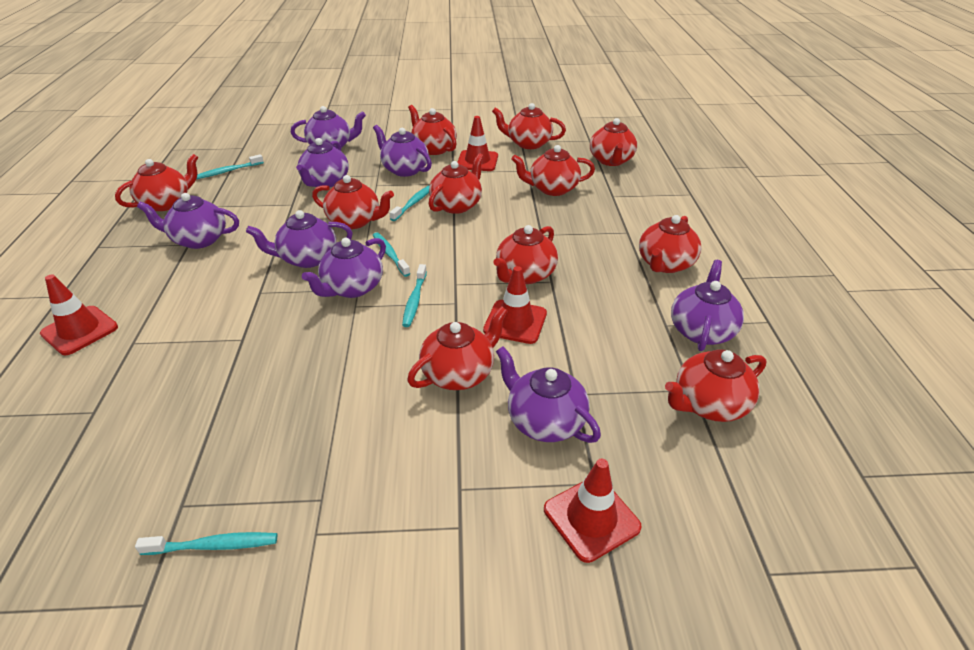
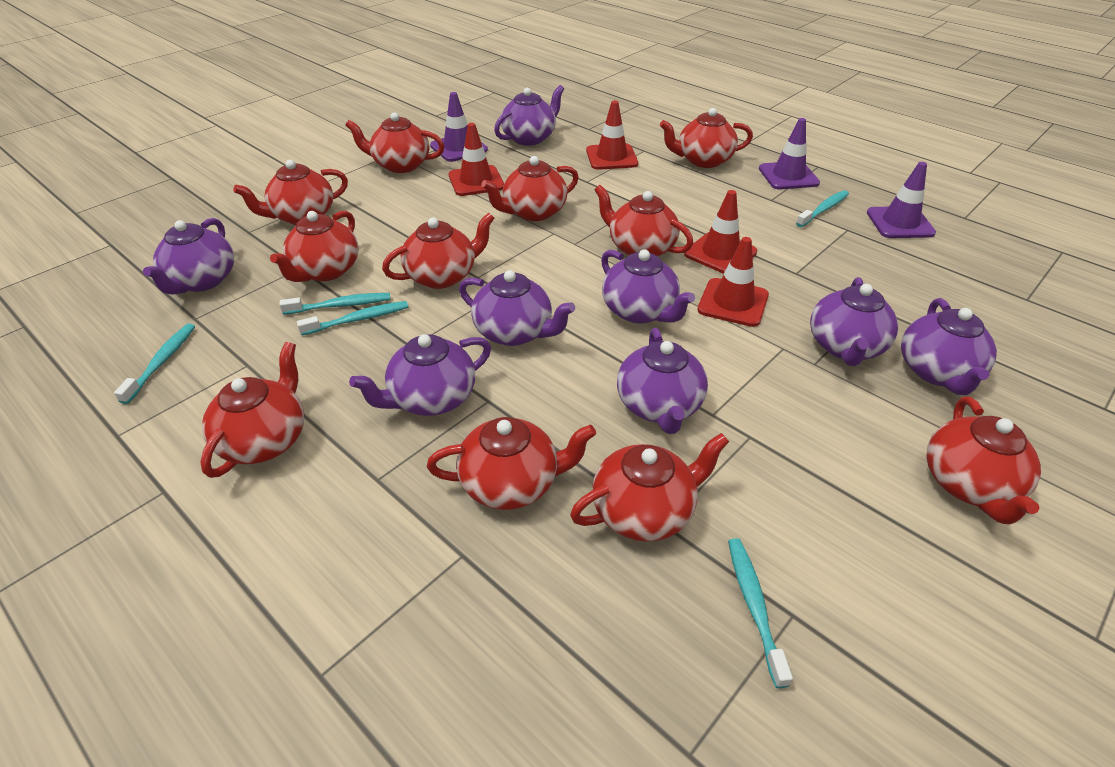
purple traffic cone: none = 0 -> [430,92,488,162] [759,118,820,189] [867,162,936,238] = 3

